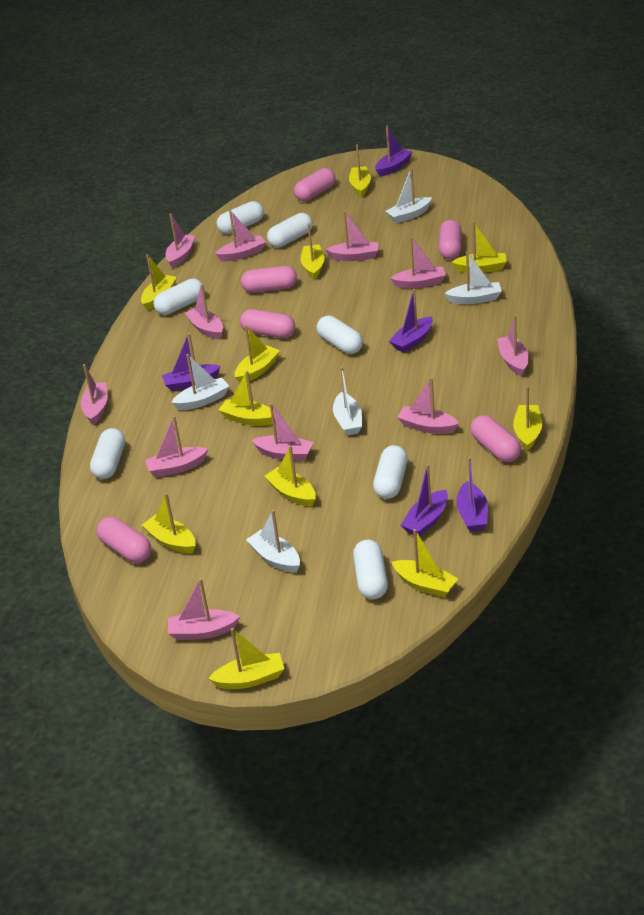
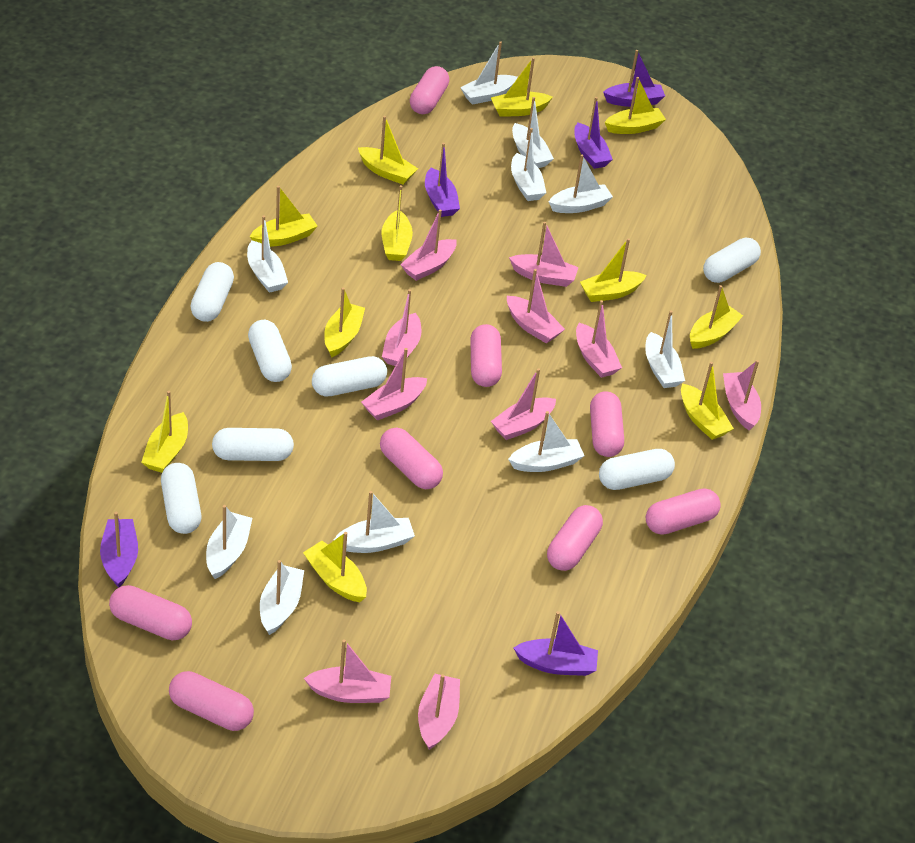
pink boat: [81,364,108,425] [145,416,208,477] [166,213,195,268] [168,578,240,640] [185,284,223,339] [215,210,266,262] [252,403,314,461] [325,211,378,261] [390,237,446,289] [397,377,459,434] [497,315,529,376] = 11 -> [304,639,391,703] [361,348,427,420] [382,289,421,366] [400,209,457,281] [418,674,460,750] [491,368,556,440] [507,269,565,344] [509,222,579,287] [576,300,622,378] [723,360,761,431] = 10
pink capsule: [96,517,151,563] [240,309,295,338] [241,266,297,293] [294,168,335,201] [439,220,462,259] [470,415,521,462] = 6 -> [109,585,192,640] [169,671,254,731] [380,428,443,489] [410,66,449,114] [470,324,502,387] [547,505,603,571] [590,391,624,457] [646,489,721,535] = 8
white boat: [171,354,229,410] [246,510,300,573] [333,367,362,436] [385,168,432,223] [444,252,502,304] = 5 -> [206,505,252,579] [247,216,288,293] [260,560,304,635] [334,491,415,553] [460,41,517,105] [508,411,585,472] [511,128,546,201] [512,97,554,168] [549,155,613,213] [645,310,685,388] = 10

